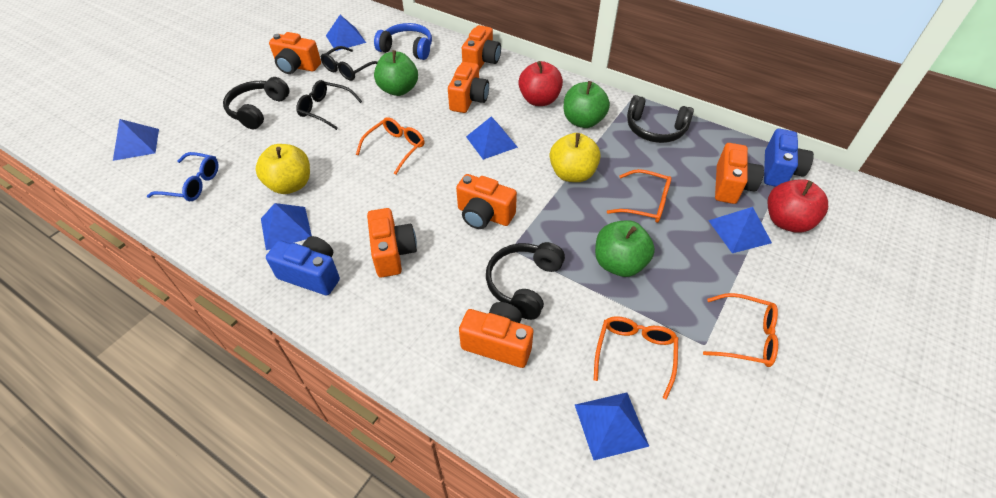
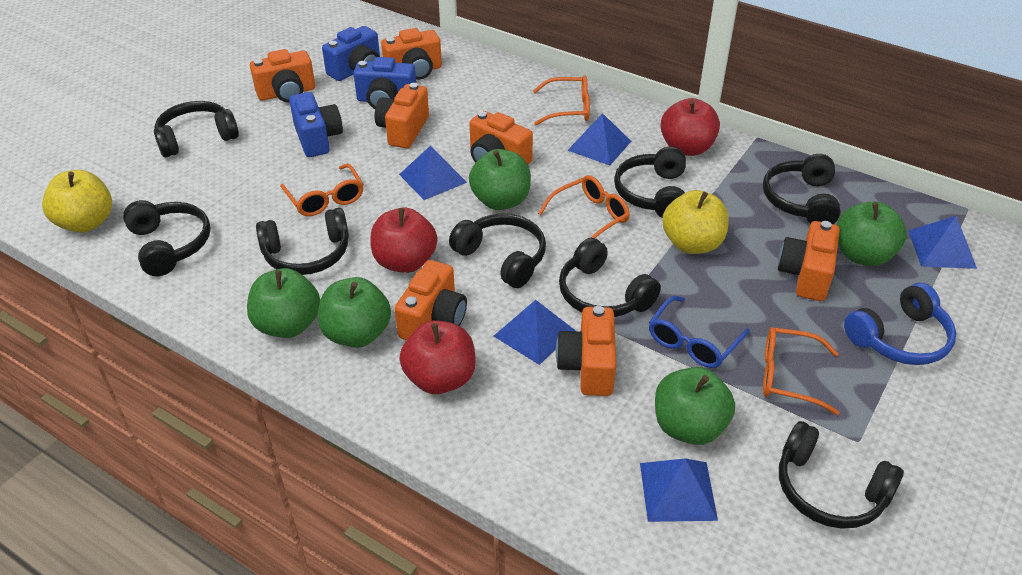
black glasses: [296,80,362,130] [321,46,378,81] = 2 -> none = 0
black headphones: [223,77,290,130] [486,242,565,320] [627,95,694,143] = 3 -> [123,200,211,276] [154,101,239,158] [256,208,349,275] [449,213,546,288] [559,238,661,317] [614,146,686,218] [763,154,841,224] [779,421,904,529] = 8
blue camera: [266,236,340,295] [764,129,814,187] = 2 -> [289,92,343,157] [322,26,380,81] [353,57,416,109] = 3
blue pyramid: [113,119,159,161] [261,203,312,250] [326,15,366,51] [466,117,518,160] [575,392,649,460] [708,207,772,253] = 6 -> [399,145,467,200] [494,300,576,365] [567,113,631,165] [640,458,718,522] [908,216,977,269] = 5
green apple: [374,50,418,96] [564,81,610,128] [595,220,655,277] = 3 -> [247,268,320,338] [318,277,391,348] [469,149,531,210] [655,367,735,445] [837,202,907,266] = 5
red apple: [518,61,563,106] [768,179,828,233] = 2 -> [370,208,437,273] [400,320,476,394] [660,98,720,156] = 3

